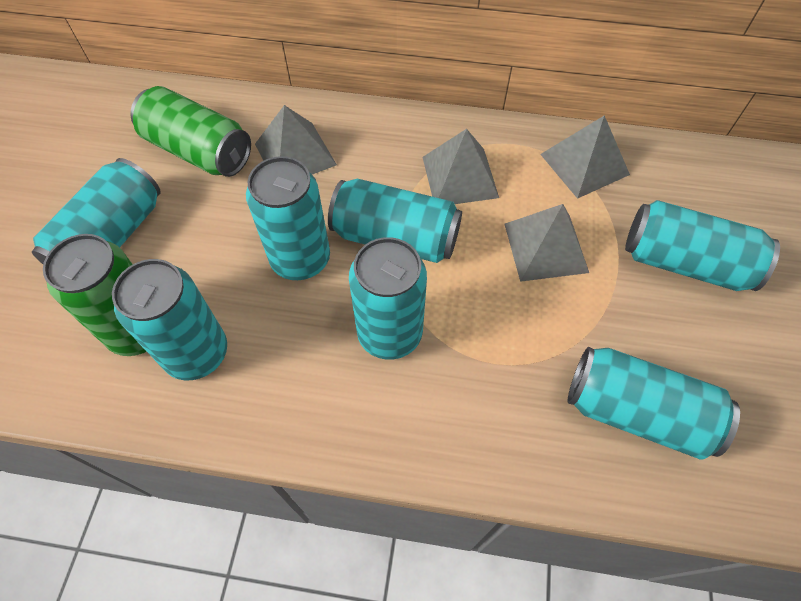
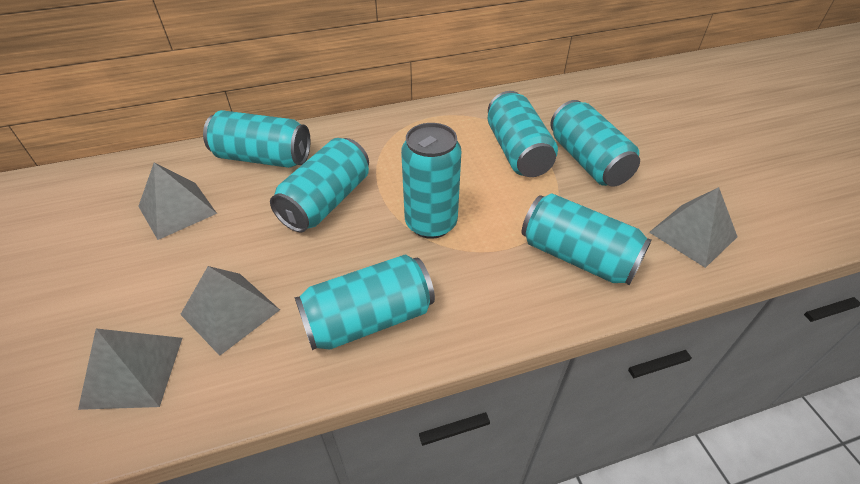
green can: [43,234,146,356] [130,86,251,177] = 2 -> none = 0

